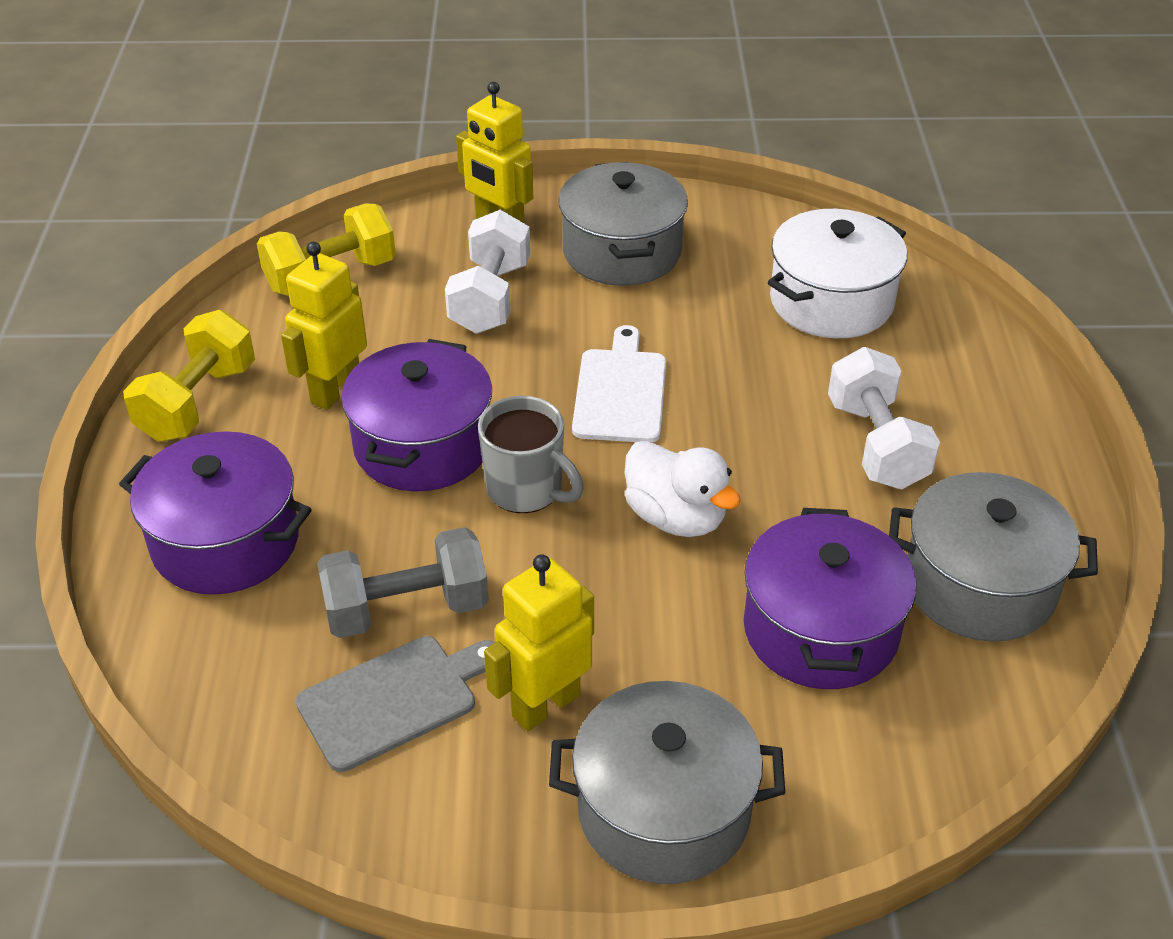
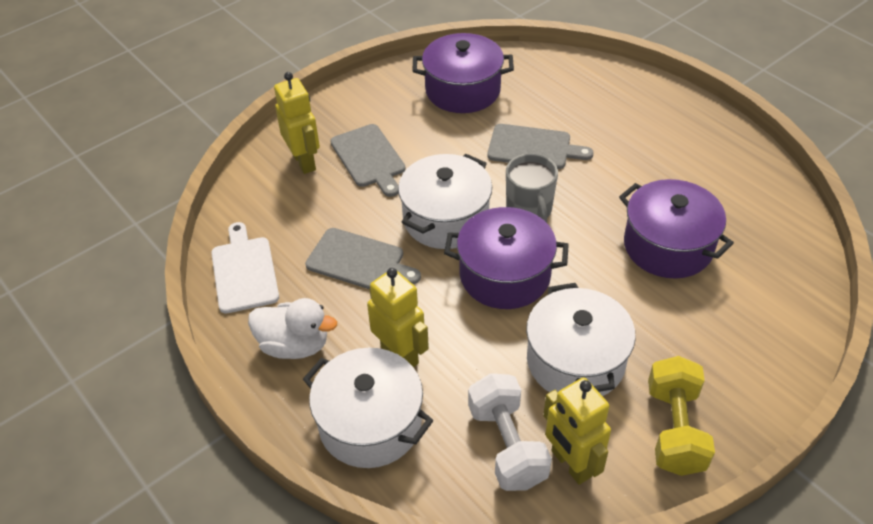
grey cutting board: [296,636,495,772] = 1 -> [305,228,421,289] [330,124,406,197] [487,124,593,169] = 3
grey dumbbell: [317,527,489,638] = 1 -> none = 0
grey pot: [549,681,785,884] [559,162,688,286] [889,472,1098,642] = 3 -> none = 0
white dumbbell: [445,210,530,334] [828,347,940,489] = 2 -> [468,373,552,491] = 1
white pot: [768,209,907,338] = 1 -> [303,348,434,468] [398,154,492,249] [526,283,636,396] = 3
yellow dumbbell: [123,310,255,442] [257,204,396,296] = 2 -> [648,356,715,476] = 1

